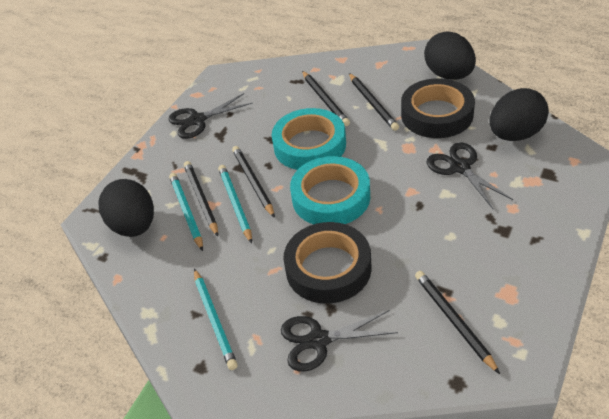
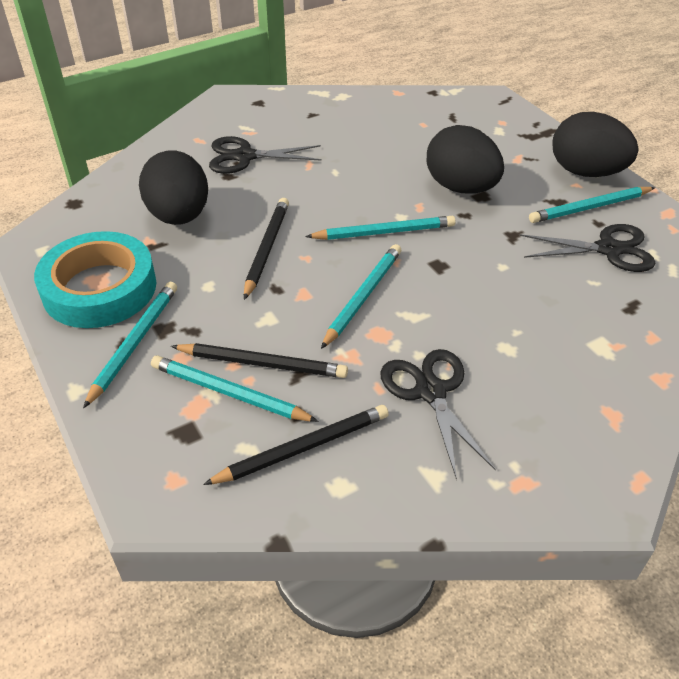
black pencil: [184,161,218,237] [232,146,275,218] [302,71,350,126] [349,73,399,131] [415,271,500,374] = 5 -> [171,343,348,378] [203,405,389,485] [244,198,289,300] = 3
black tape: [283,222,372,304] [401,78,475,138] = 2 -> none = 0
turquoise pencil: [169,173,203,251] [194,268,238,370] [218,165,252,244] = 3 -> [83,282,177,408] [151,356,318,422] [305,216,456,240] [321,244,401,349] [529,187,655,223] = 5
turquoise tape: [272,108,346,170] [290,156,370,224] = 2 -> [34,231,156,328] = 1

